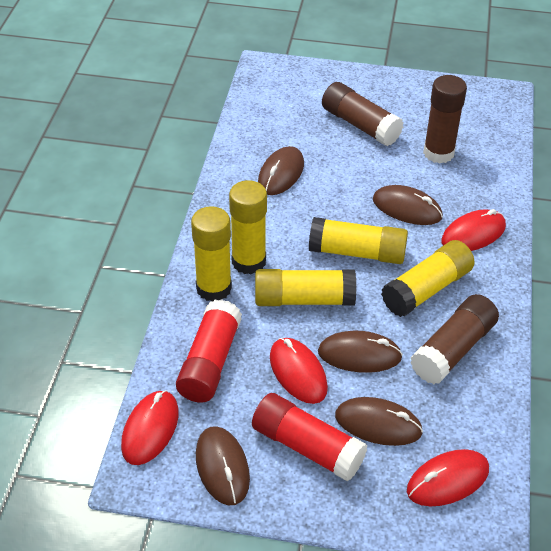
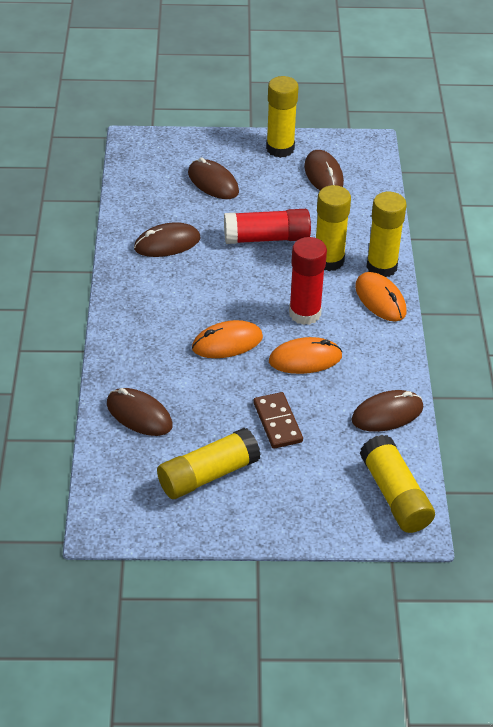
brown domino: none = 0 -> [253,392,303,449] = 1
brown glue stick: [322,82,404,146] [410,294,499,384] [423,75,467,163] = 3 -> none = 0
orange mouse: none = 0 -> [192,320,263,358] [269,337,342,374] [355,272,407,321] = 3
red mouse: [121,390,179,465] [270,338,328,404] [407,449,489,506] [441,209,506,251] = 4 -> none = 0

